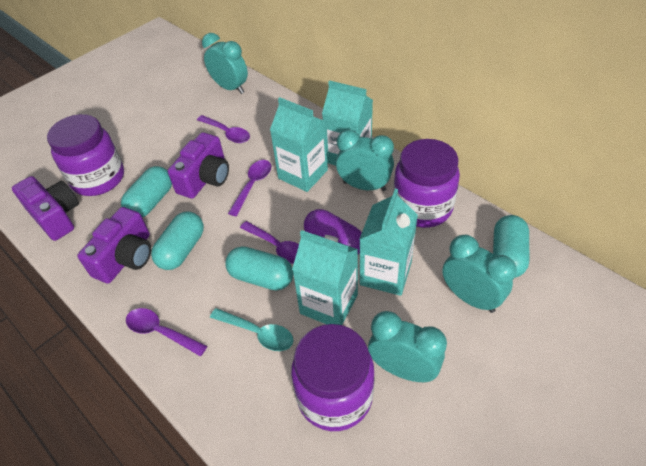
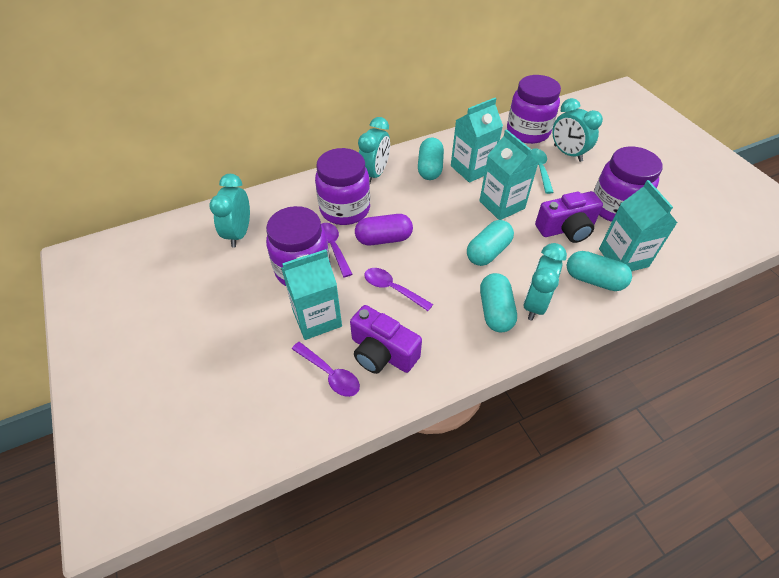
purple camera: [12,176,79,241] [77,207,151,283] [168,132,229,199] = 3 -> [350,305,422,374] [535,191,603,243] = 2
purple jar: [47,114,124,196] [291,324,375,431] [393,139,460,228] = 3 -> [266,206,330,286] [315,148,370,225] [507,75,561,144] [594,146,663,222] = 4
purple spoon: [126,308,207,356] [197,115,250,143] [228,160,271,216] [240,221,299,264] = 4 -> [292,342,360,397] [321,223,352,277] [364,268,433,311] = 3

